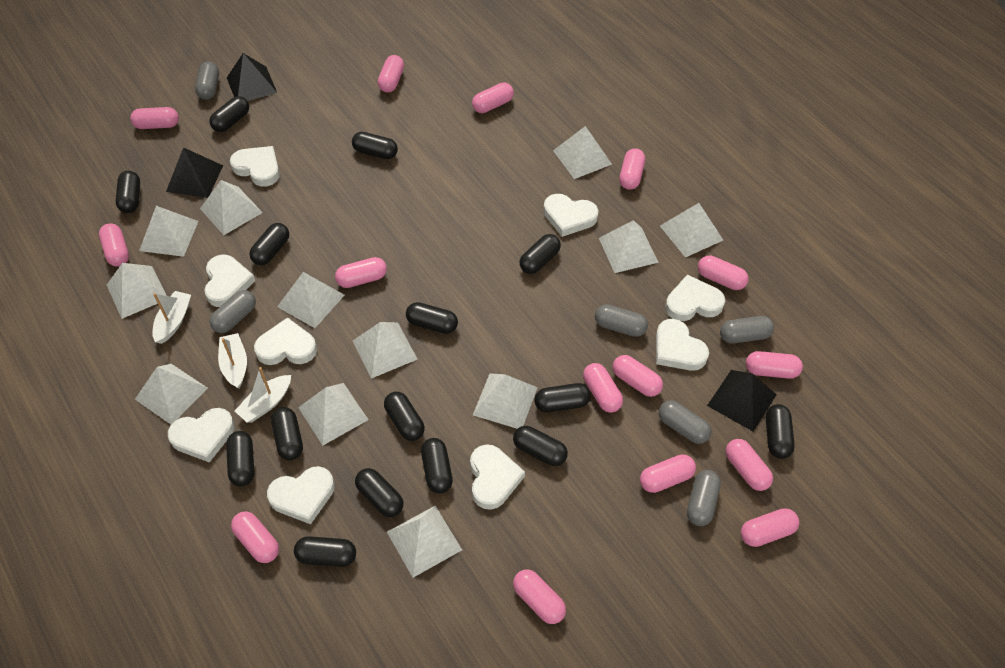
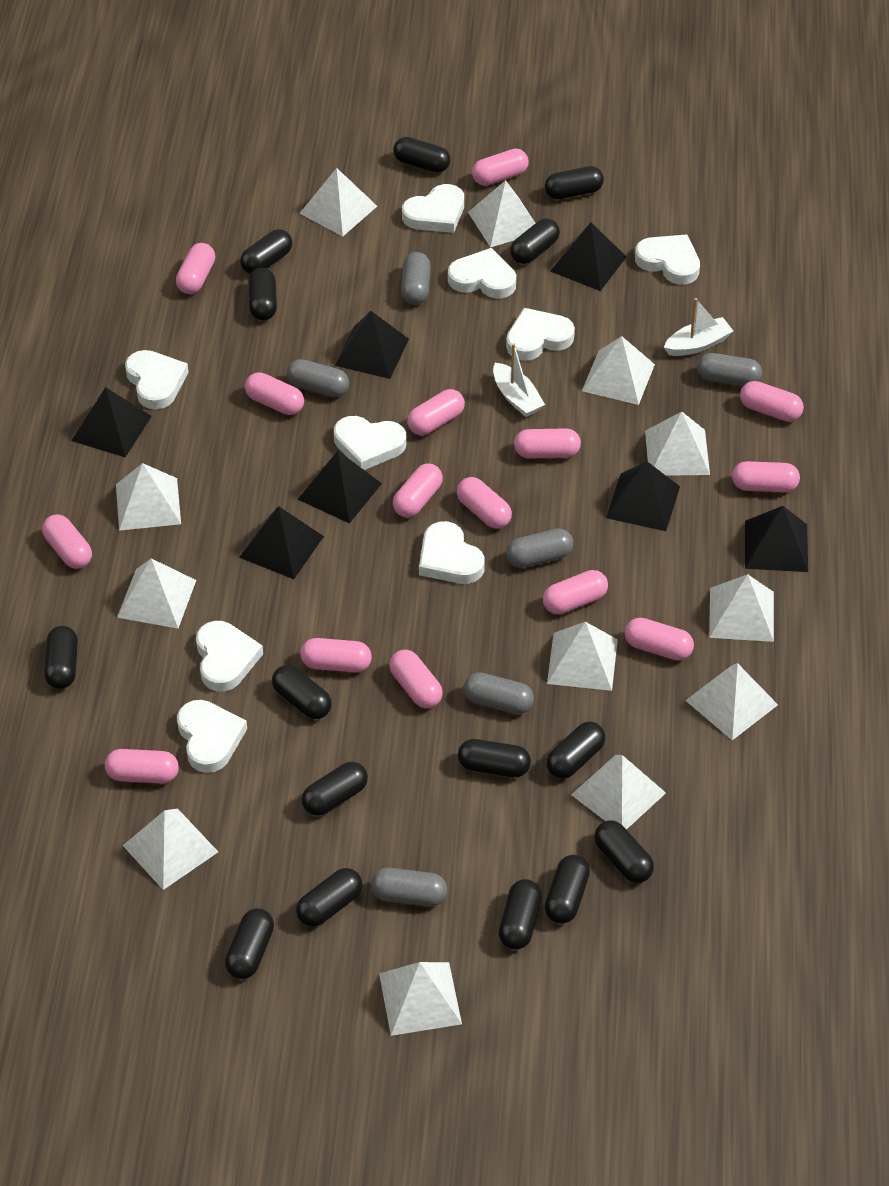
black pyramid: [166,147,223,198] [227,53,277,101] [707,370,776,431] = 3 -> [71,387,152,457] [239,506,324,579] [297,451,382,524] [335,311,409,379] [550,222,626,291] [606,461,680,531] [745,506,808,572] = 7
white boat: [152,291,191,344] [218,333,247,389] [235,367,291,423] = 3 -> [493,343,545,417] [664,298,733,356] = 2

